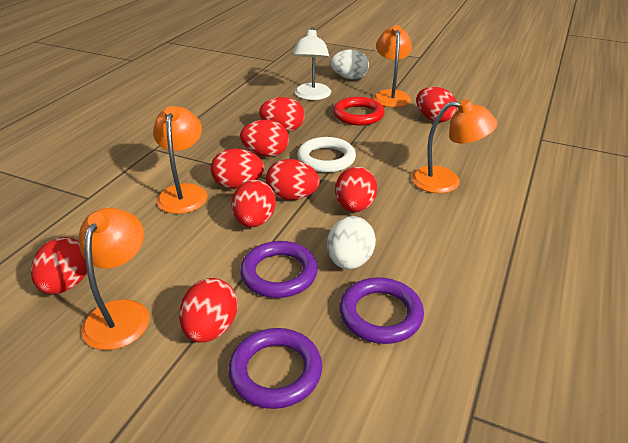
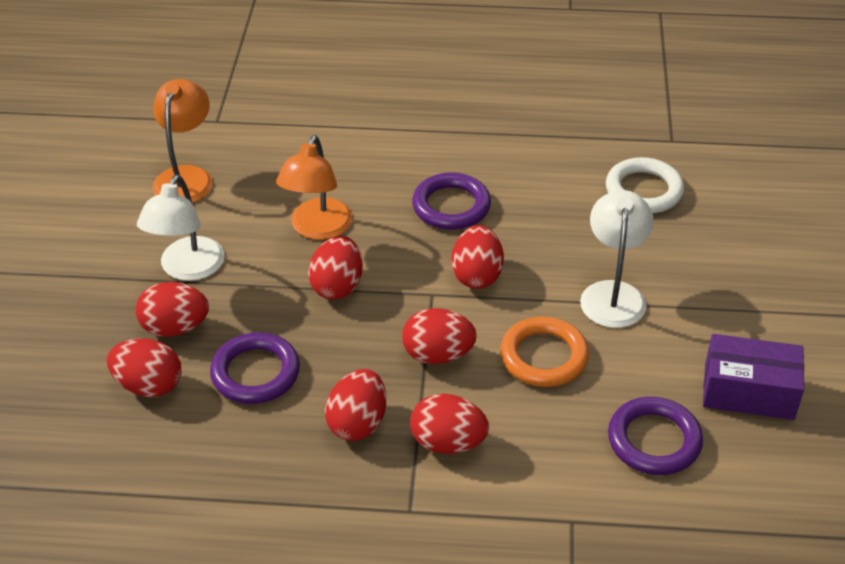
orange lamp: [79,208,150,350] [153,106,207,214] [373,25,412,107] [411,99,497,193] = 4 -> [153,79,213,203] [276,135,353,240] = 2
orange ring: none = 0 -> [500,317,589,387] = 1
purple box: none = 0 -> [703,334,804,420] = 1
red egg: [31,237,87,294] [179,278,238,342] [211,148,264,189] [231,180,276,227] [240,120,289,157] [259,97,305,132] [266,159,320,200] [335,167,377,212] [416,87,457,122] = 9 -> [107,338,181,397] [135,282,209,337] [308,236,363,300] [325,369,386,441] [402,308,477,364] [410,394,489,454] [451,225,504,289] = 7
red ring: [333,97,384,126] = 1 -> none = 0
white egg: [327,216,376,269] [331,49,369,79] = 2 -> none = 0
white lamp: [292,27,331,100] = 1 -> [137,174,225,281] [580,190,654,328] = 2

